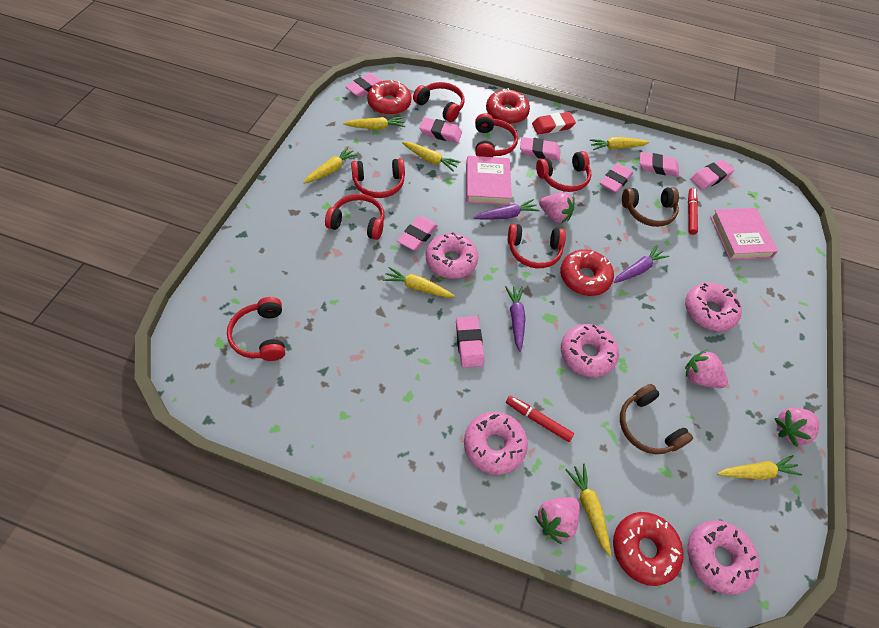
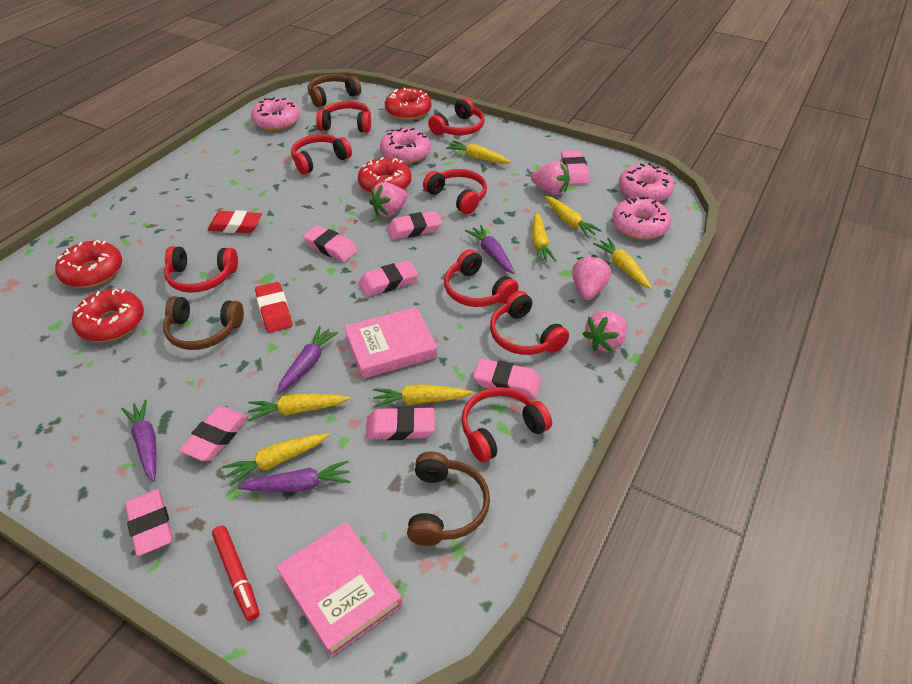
brown headphones: [620,384,693,454] [622,187,679,227] = 2 -> [163,296,244,350] [308,74,361,107] [407,452,490,546] = 3
pink donut: [426,232,478,279] [464,412,528,475] [561,324,619,377] [685,282,742,331] [688,520,760,595] = 5 -> [251,97,300,131] [380,128,431,164] [612,197,671,240] [618,163,674,202] = 4
purple carrot: [474,199,540,219] [505,286,526,352] [614,245,669,283] = 3 -> [121,399,156,482] [238,461,351,492] [277,326,338,394] [465,225,515,274] = 4
red eraser: [532,112,576,135] = 1 -> [208,210,262,233] [255,282,292,333] = 2
red headphones: [227,297,285,361] [325,194,385,240] [351,158,405,198] [413,82,465,122] [475,113,518,157] [508,224,566,268] [536,151,591,192] = 7 -> [164,246,238,293] [291,134,352,174] [316,101,371,133] [423,169,487,214] [428,98,484,135] [444,249,519,307] [461,387,552,462] [490,291,569,355] = 8
red marker: [506,396,574,442] [688,188,698,235] = 2 -> [212,526,259,621] = 1

